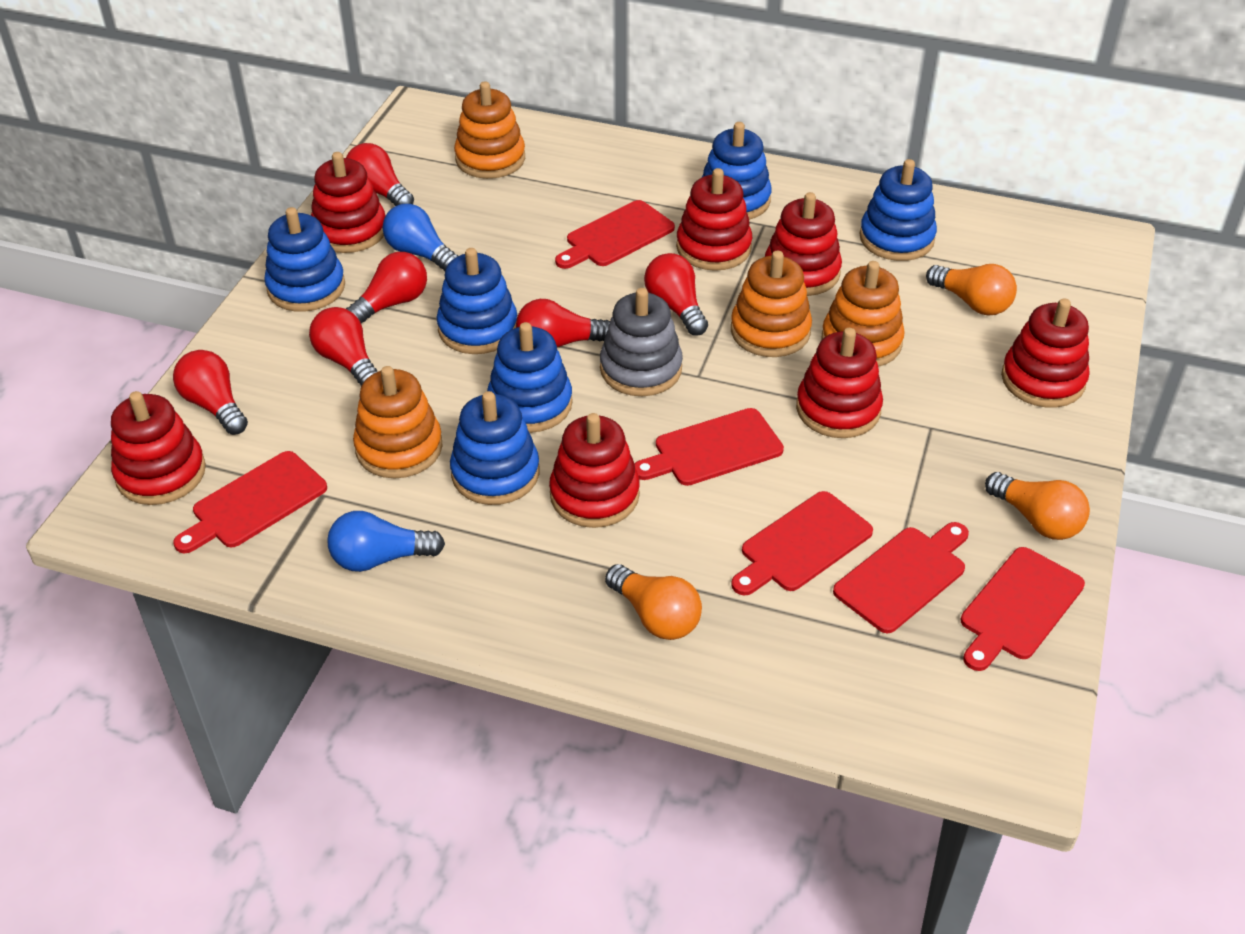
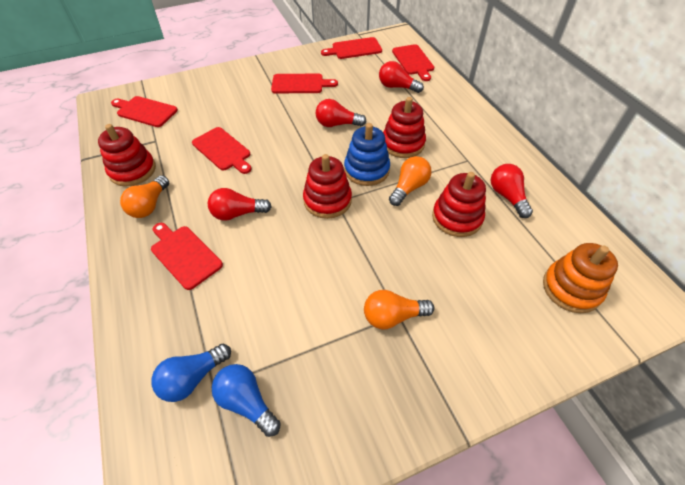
blue stacking toy: [264,207,345,312] [437,248,517,354] [450,391,539,505] [487,322,573,433] [702,122,772,220] [859,159,937,261] = 6 -> [344,123,390,186] = 1
grey stacking toy: [600,288,683,396] = 1 -> none = 0
orange stacking toy: [353,366,443,478] [454,81,525,179] [731,251,812,357] [821,261,905,367] = 4 -> [543,243,618,313] = 1
red light bulb: [173,350,248,435] [309,307,377,386] [346,143,414,206] [346,252,427,324] [516,299,610,347] [644,253,708,336] = 6 -> [208,188,272,221] [316,99,367,127] [379,61,424,93] [491,164,533,218] = 4
red stacking toy: [111,391,206,505] [311,152,385,253] [549,413,640,528] [676,168,752,271] [765,192,842,296] [796,328,883,438] [1001,298,1089,408] = 7 -> [98,124,156,186] [303,154,352,219] [383,97,426,158] [432,172,486,237] = 4

